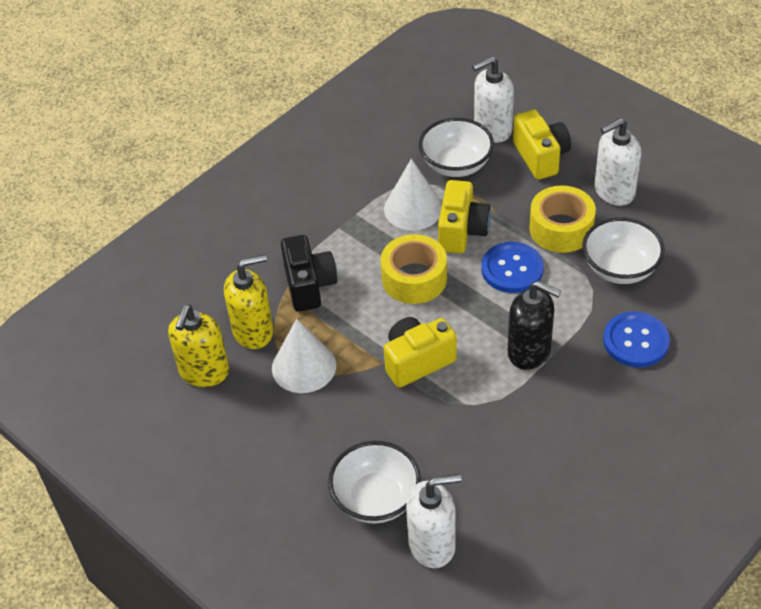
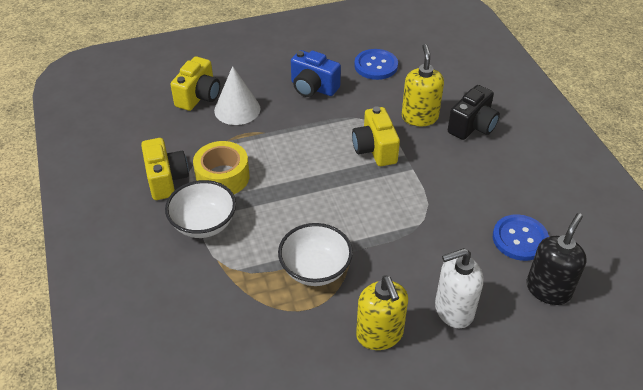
blue camera: none = 0 -> [291,50,341,97] = 1
white bowl: [328,441,421,523] [419,118,494,177] [582,217,665,284] = 3 -> [165,180,236,238] [278,223,353,286] = 2
white cone: [272,319,336,393] [384,159,442,230] = 2 -> [214,66,261,125] = 1
white soap dispenser: [406,474,461,568] [472,57,514,143] [594,118,641,206] = 3 -> [435,248,483,328] = 1
yellow tape: [381,234,447,304] [529,185,596,253] = 2 -> [193,141,249,194] = 1

